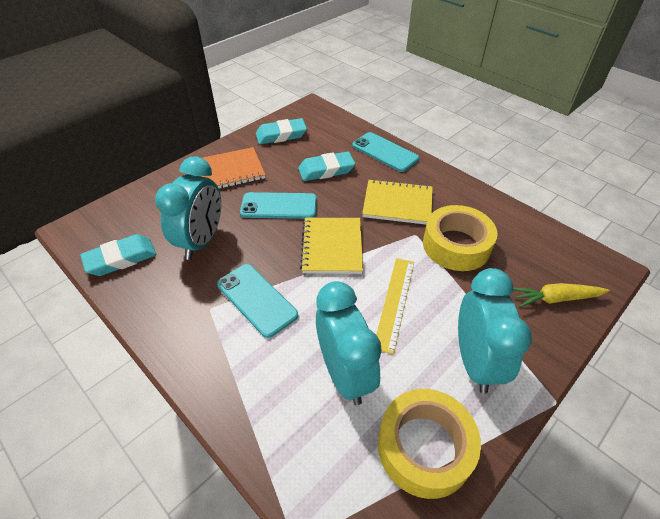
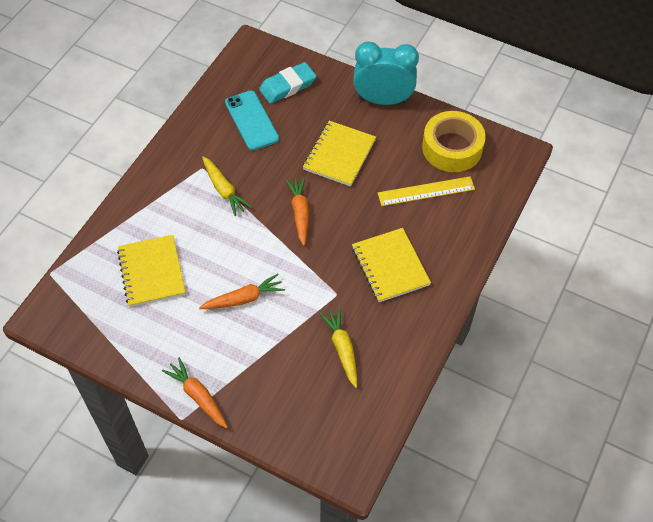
orange carrot: none = 0 -> [162,357,228,428] [199,274,285,309] [285,177,309,246] = 3
orange notebook: [202,147,265,189] = 1 -> none = 0
turquoise clock: [155,157,221,260] [316,281,382,405] [458,268,532,394] = 3 -> [353,41,419,105] = 1
turquoise eraser: [80,234,156,276] [256,118,307,144] [298,151,355,181] = 3 -> [259,62,316,104] = 1
turquoise phone: [217,264,298,338] [240,192,317,219] [352,132,419,172] = 3 -> [225,91,279,151] = 1
yellow carrot: [514,283,610,307] = 1 -> [202,156,252,216] [319,307,357,388] = 2
yellow notebook: [300,218,363,274] [362,179,433,225] = 2 -> [117,235,186,307] [303,121,376,187] [352,228,431,302] = 3
yellow tape: [378,389,481,499] [423,205,498,271] = 2 -> [422,111,486,172] = 1

